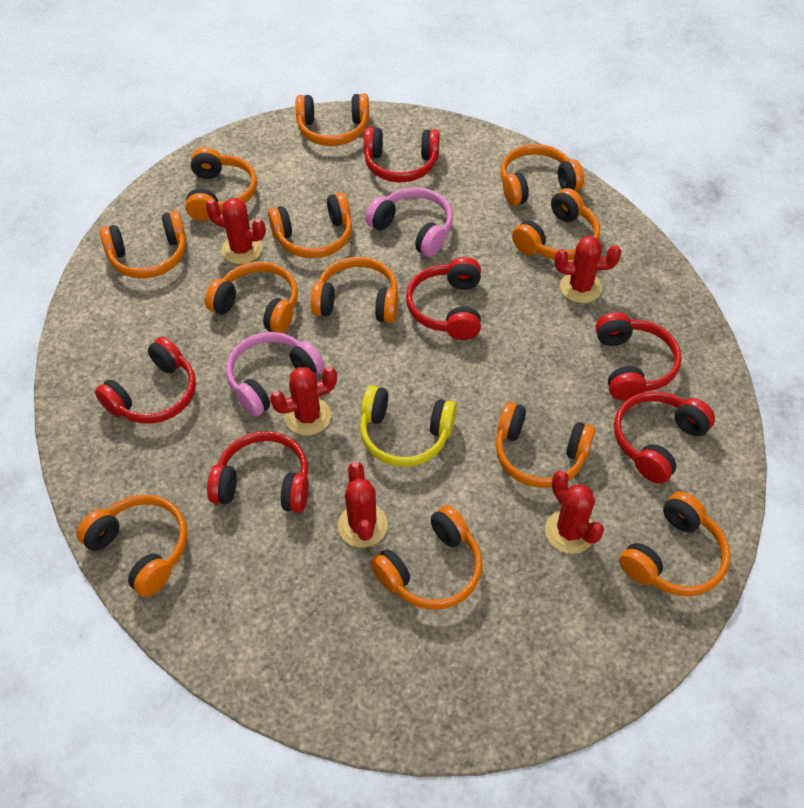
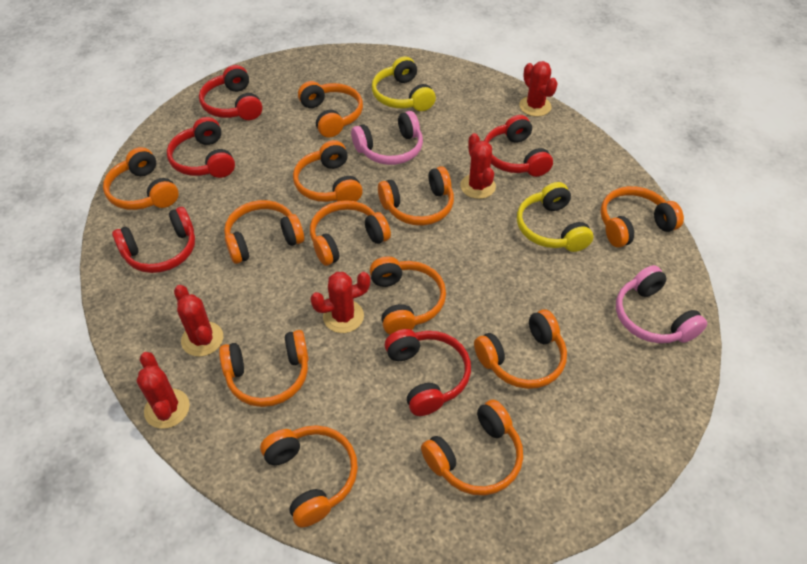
red headphones: [95,337,196,424] [207,431,309,513] [364,127,440,182] [406,257,481,340] [595,312,682,400] [614,391,715,484] = 6 -> [112,207,195,273] [167,117,235,178] [199,65,262,120] [385,329,471,416] [484,115,553,177] = 5
yellow headphones: [360,386,457,467] = 1 -> [372,57,436,111] [517,182,593,252] = 2

